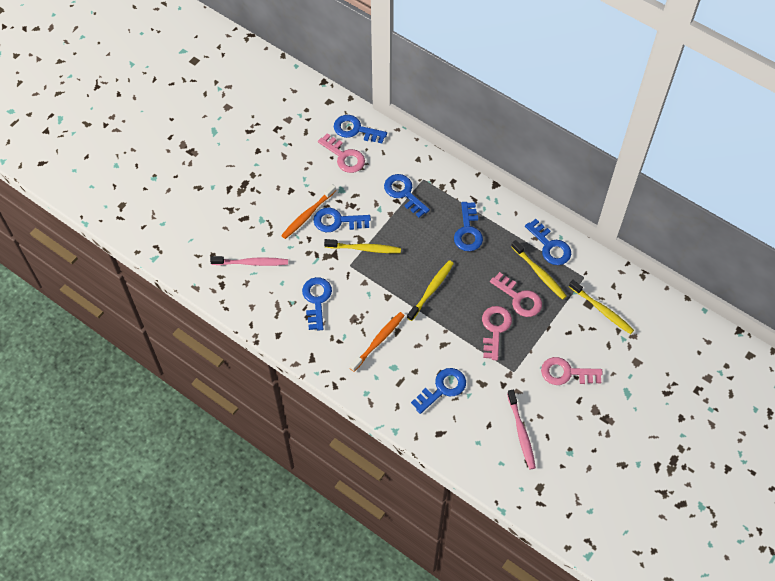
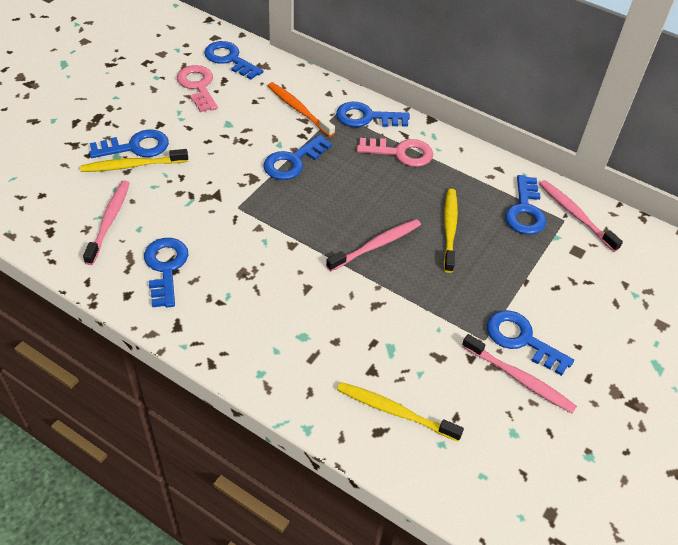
orange toothbrush: [281,184,336,239] [350,312,405,372] = 2 -> [268,82,335,137] = 1
pink key: [318,133,365,173] [482,306,512,360] [490,272,542,317] [541,357,603,385] = 4 -> [177,65,218,112] [357,138,433,167] = 2
pink toothbrush: [210,256,288,266] [507,390,536,469] = 2 -> [83,181,130,265] [326,219,421,271] [462,334,577,413] [539,180,623,252] = 4
yellow toothbrush: [324,239,401,253] [407,260,454,321] [511,240,567,300] [569,280,634,334] = 4 -> [81,149,188,172] [337,382,464,441] [444,189,458,273] = 3

